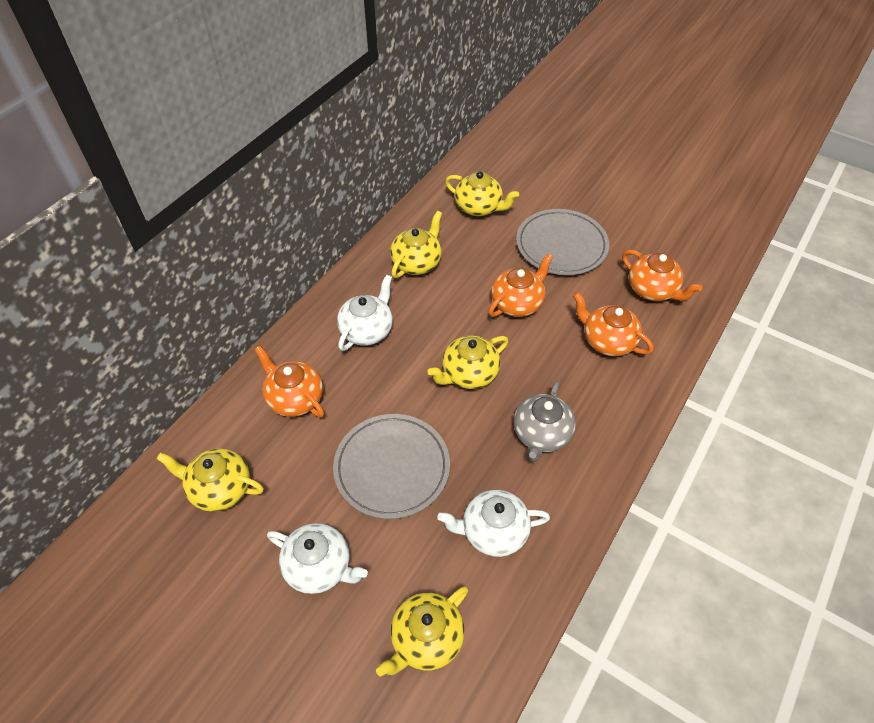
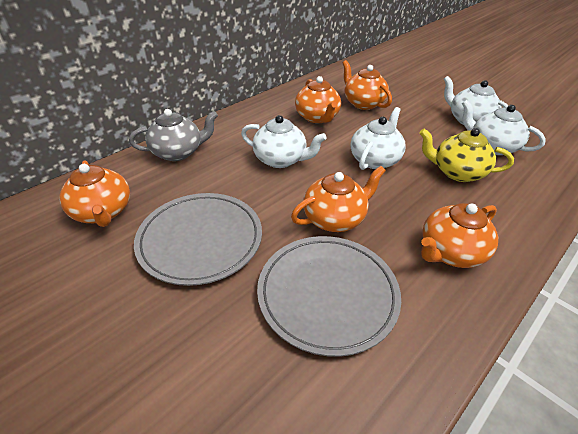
orange teapot: [255,345,324,417] [489,253,553,317] [573,292,653,356] [622,250,702,301] = 4 -> [60,160,130,227] [291,166,386,232] [295,76,341,123] [342,60,392,110] [421,203,498,268] = 5
white teapot: [267,523,368,594] [337,275,393,351] [437,490,550,557] = 3 -> [241,115,327,168] [351,107,406,170] [444,76,509,125] [462,100,546,155] = 4
yellow teapot: [156,448,264,512] [376,586,468,676] [390,211,442,278] [427,336,508,389] [445,171,519,216] = 5 -> [419,128,514,182] = 1

